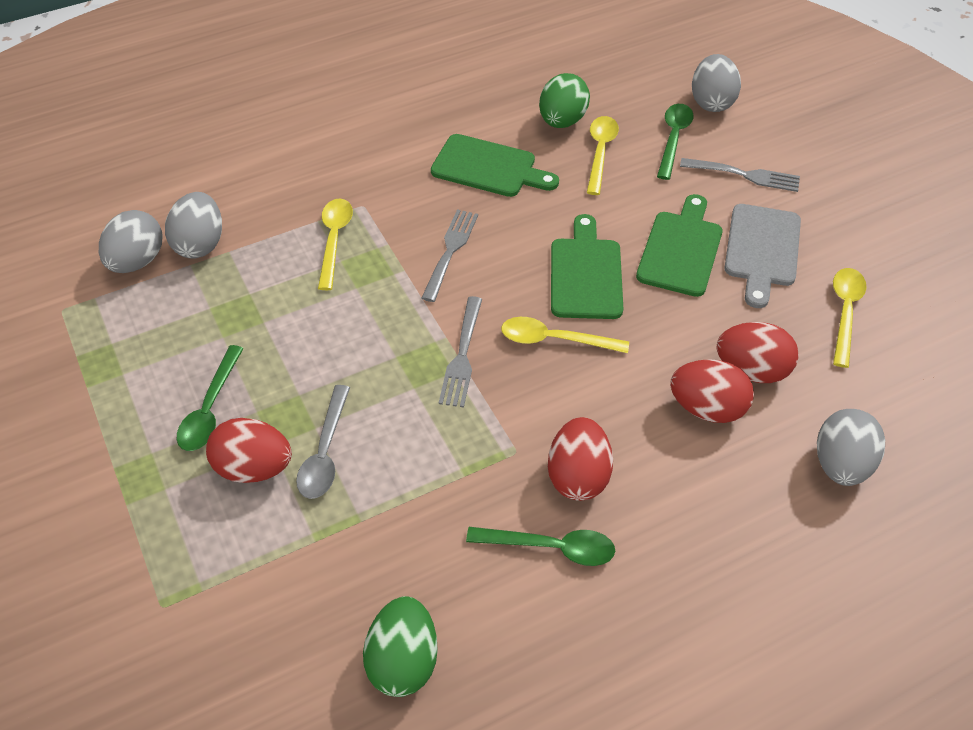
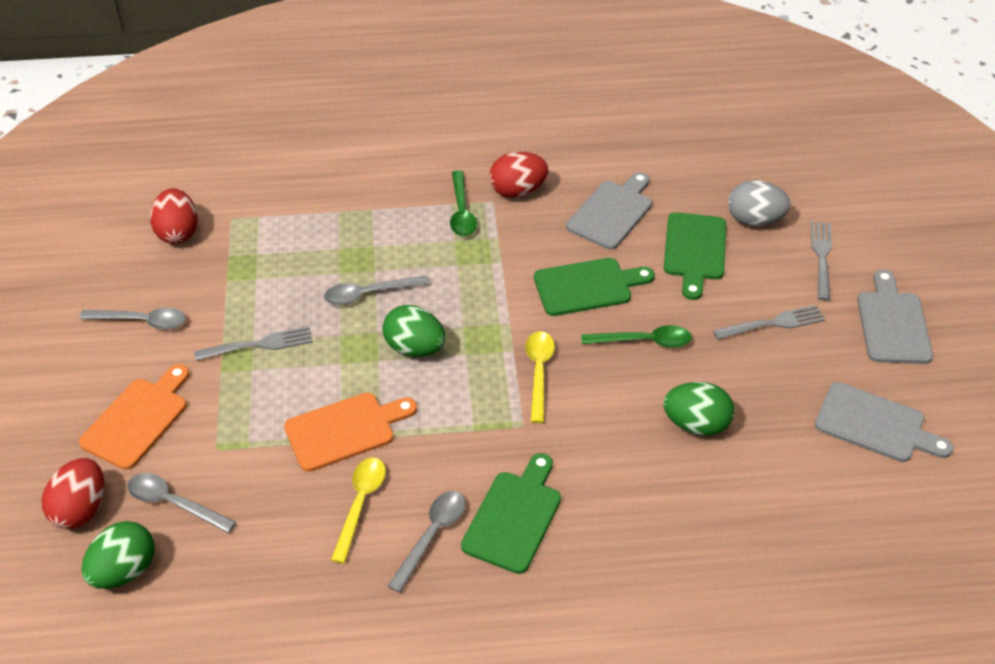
green egg: [363,596,438,697] [539,73,590,128] = 2 -> [82,521,155,589] [382,305,445,357] [663,382,734,436] = 3
green spoon: [177,345,244,451] [466,527,615,566] [657,104,694,180] = 3 -> [450,170,477,236] [581,325,692,348] = 2
grey cutting board: [725,204,801,308] = 1 -> [566,172,652,249] [815,382,953,462] [857,270,933,364] = 3
grey egg: [99,210,163,273] [165,192,222,259] [692,54,741,112] [817,409,885,486] = 4 -> [728,180,791,226] = 1
grey spoon: [296,385,350,499] = 1 -> [79,308,186,330] [127,473,236,533] [324,276,429,305] [388,491,465,593] = 4
orange cutting board: none = 0 -> [79,364,189,470] [284,392,417,472] = 2
red egg: [206,418,292,483] [548,417,613,501] [670,359,754,423] [717,322,799,383] = 4 -> [42,458,104,529] [150,188,198,244] [489,152,548,198] = 3
yellow spoon: [318,199,353,290] [501,317,629,353] [587,116,619,195] [833,268,867,368] = 4 -> [331,458,386,564] [525,331,555,423] = 2

